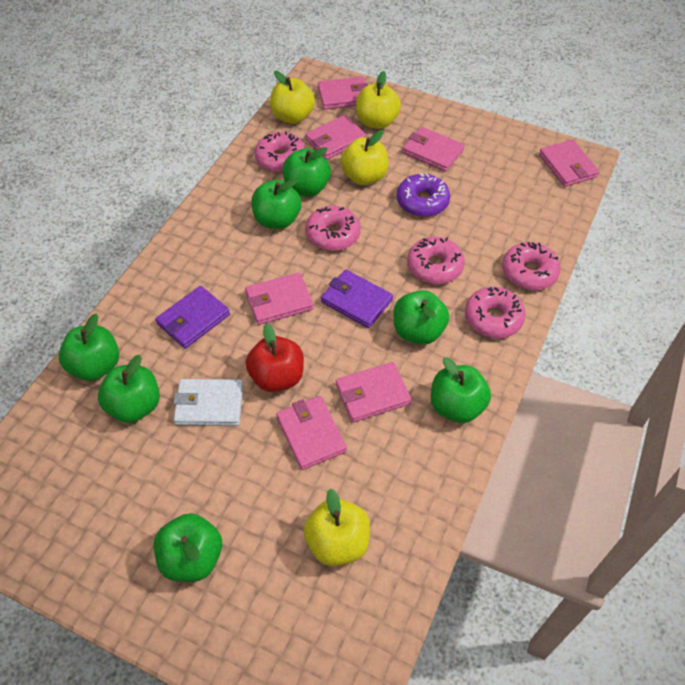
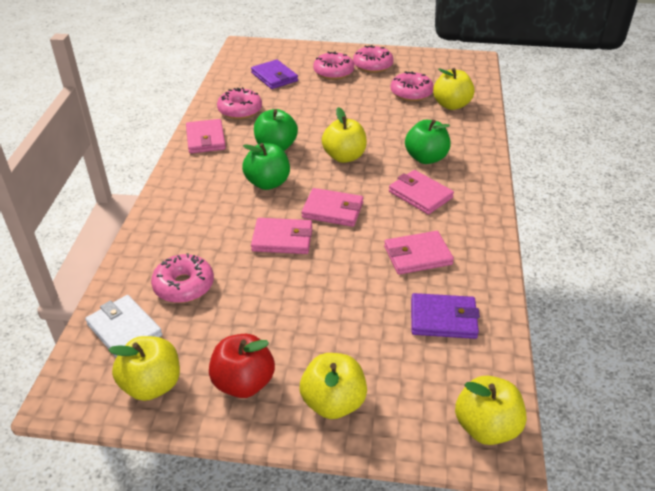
green apple: [59,314,119,381] [98,355,160,423] [154,513,222,582] [251,179,301,229] [283,147,331,196] [394,290,449,345] [431,358,491,423] = 7 -> [242,143,290,190] [254,109,298,151] [405,119,450,164] = 3
pink wallet: [245,272,314,325] [276,396,347,470] [305,115,367,160] [318,76,368,110] [336,362,412,422] [402,127,465,172] [539,139,599,187] = 7 -> [186,119,226,153] [251,218,312,254] [301,188,363,227] [384,231,454,275] [389,170,454,214] = 5
purple donut: [397,173,450,217] = 1 -> none = 0
yellow apple: [270,71,315,124] [303,488,370,566] [341,130,389,185] [356,71,401,129] = 4 -> [108,336,180,401] [300,353,367,419] [322,107,367,163] [433,68,475,110] [455,376,527,445] = 5

